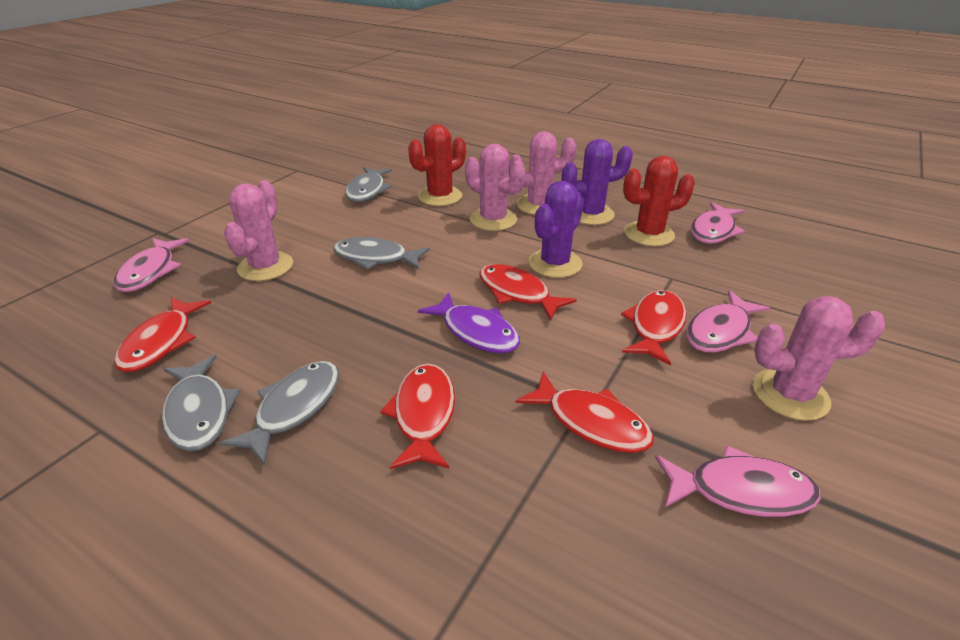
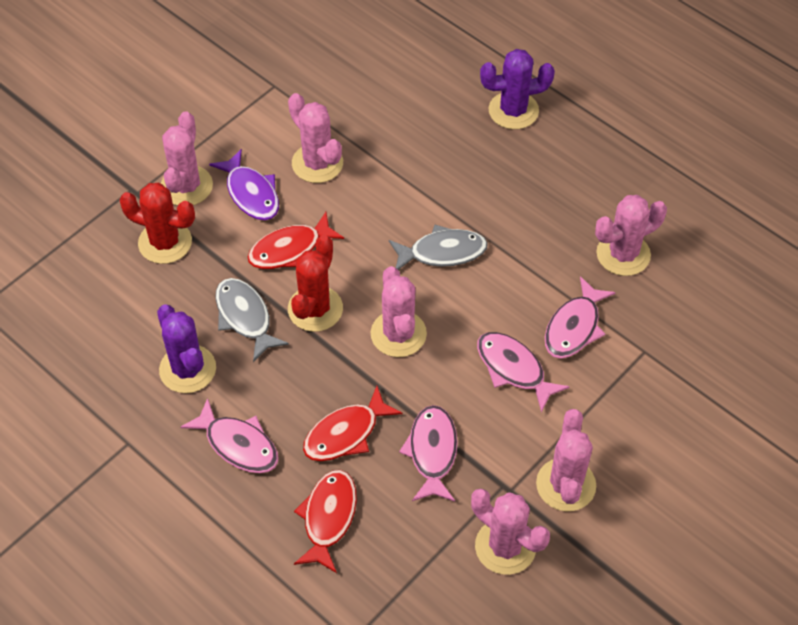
grey fish: [162,355,240,451] [220,361,339,465] [333,237,430,270] [345,167,392,202] = 4 -> [215,278,289,362] [389,224,488,270] = 2
pink cactus: [224,180,293,281] [465,144,525,231] [509,131,577,215] [753,296,885,421] = 4 -> [161,111,213,205] [288,93,343,183] [371,266,427,357] [471,488,550,575] [536,409,596,511] [595,195,667,276] = 6
red fish: [114,297,211,372] [380,364,455,469] [480,264,577,321] [515,372,654,453] [621,290,686,366] = 5 -> [248,212,344,269] [294,470,357,573] [303,386,402,461] = 3

